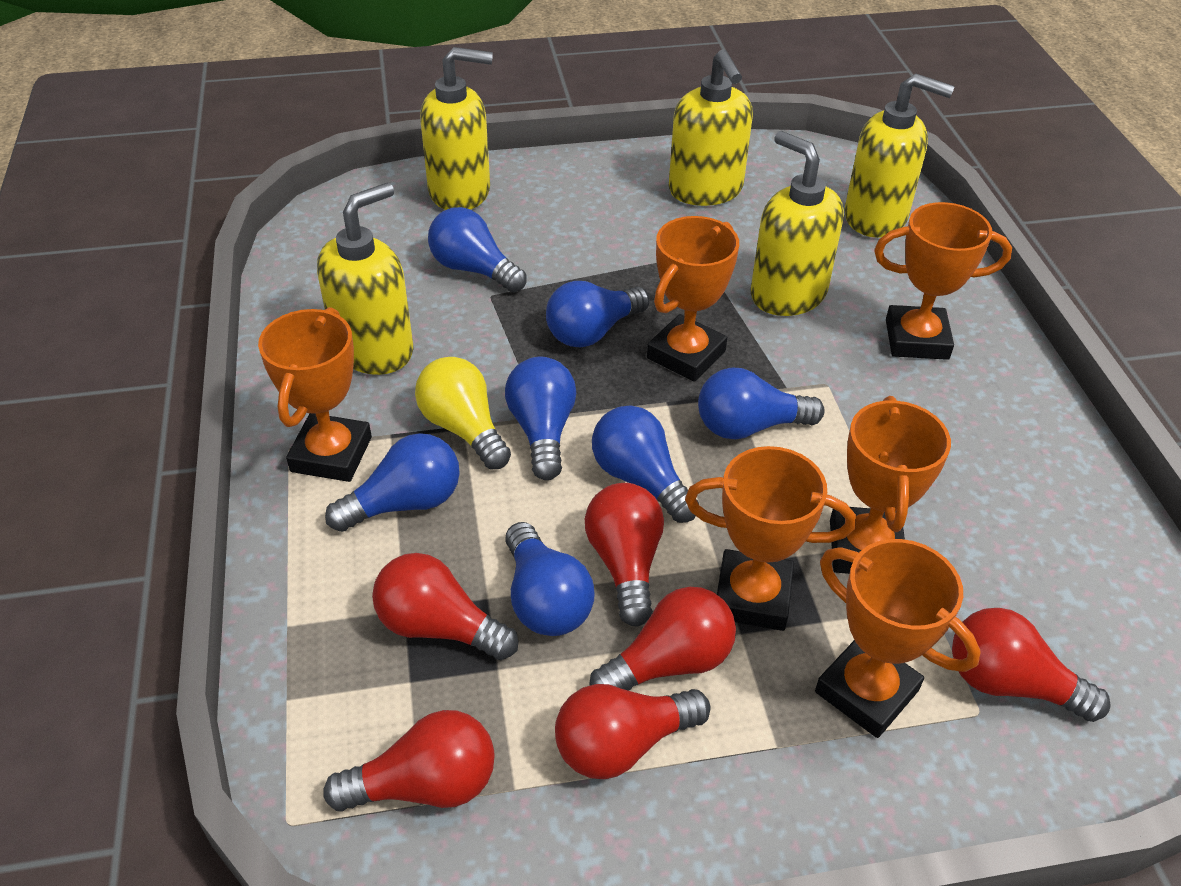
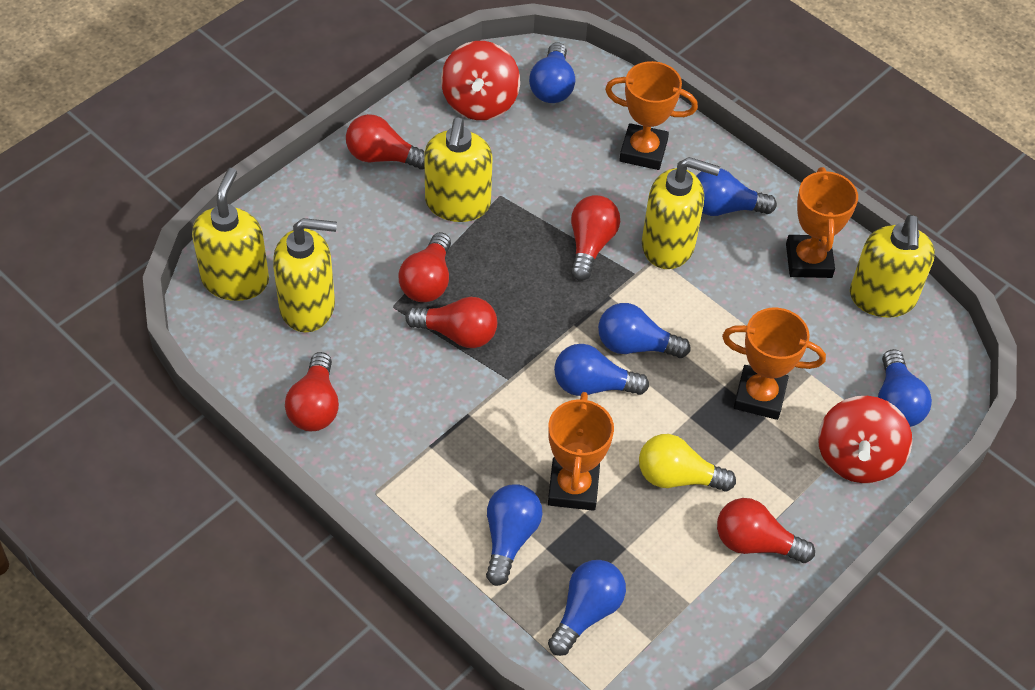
orange trophy: [258,307,372,482] [647,216,739,382] [685,446,856,631] [815,539,981,738] [830,396,951,574] [874,202,1012,360] = 6 -> [548,392,614,511] [605,61,698,170] [722,307,826,420] [786,167,858,278] = 4
red spinning top: none = 0 -> [441,41,520,120] [818,396,912,483] = 2

